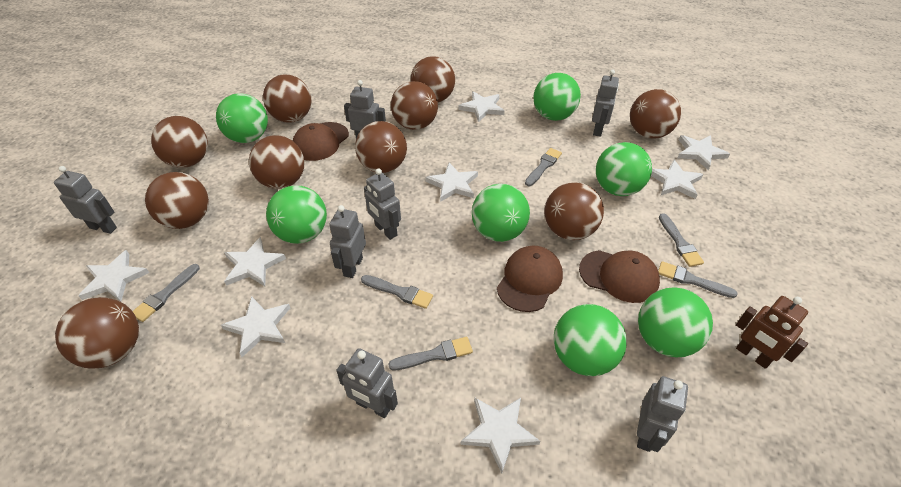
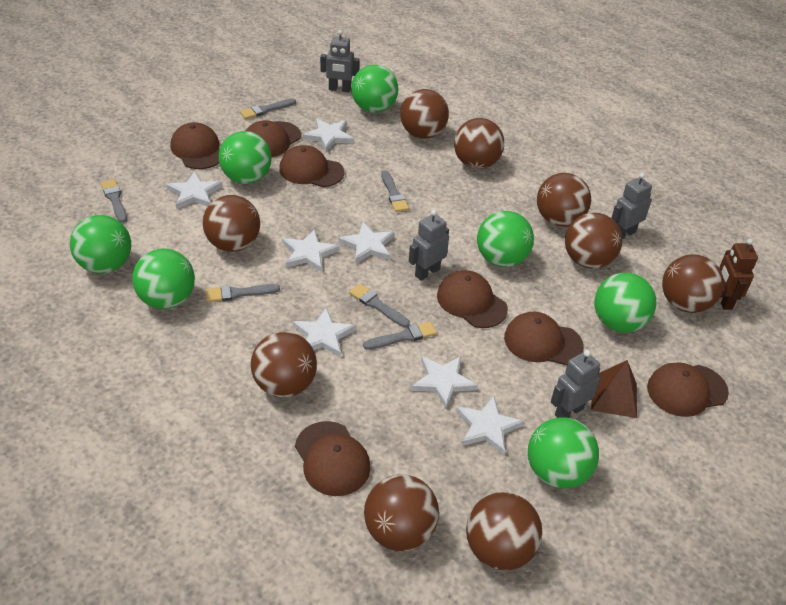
brown ball: [55,297,139,369] [145,172,209,229] [151,116,208,168] [249,135,305,189] [263,75,311,123] [355,121,407,173] [391,81,438,130] [411,56,455,102] [545,182,604,240] [630,89,681,139] = 10 -> [203,195,260,252] [251,332,317,397] [364,474,439,551] [400,89,449,139] [454,118,504,169] [466,492,543,570] [537,173,591,226] [565,212,622,269] [662,254,724,313] = 9
brown cap: [293,122,349,161] [497,246,563,312] [579,250,660,303] = 3 -> [171,122,220,169] [246,120,301,158] [279,145,344,187] [295,421,371,496] [437,270,508,328] [504,312,584,365] [647,362,729,417] = 7
brown pyramid: none = 0 -> [591,360,637,418] = 1
grey robot: [54,166,117,234] [329,205,366,278] [336,348,398,418] [344,80,386,139] [364,168,401,240] [592,70,619,137] [637,376,688,452] = 7 -> [320,30,359,92] [409,210,449,281] [551,350,600,418] [611,173,652,239] = 4
white star: [79,250,149,301] [221,296,290,357] [224,237,286,286] [425,163,478,202] [459,91,505,122] [461,397,540,474] [651,160,704,199] [677,135,730,170] = 8 -> [166,171,222,209] [282,229,339,272] [293,307,356,357] [303,118,354,152] [338,222,395,264] [411,356,478,409] [456,396,524,455] = 7

